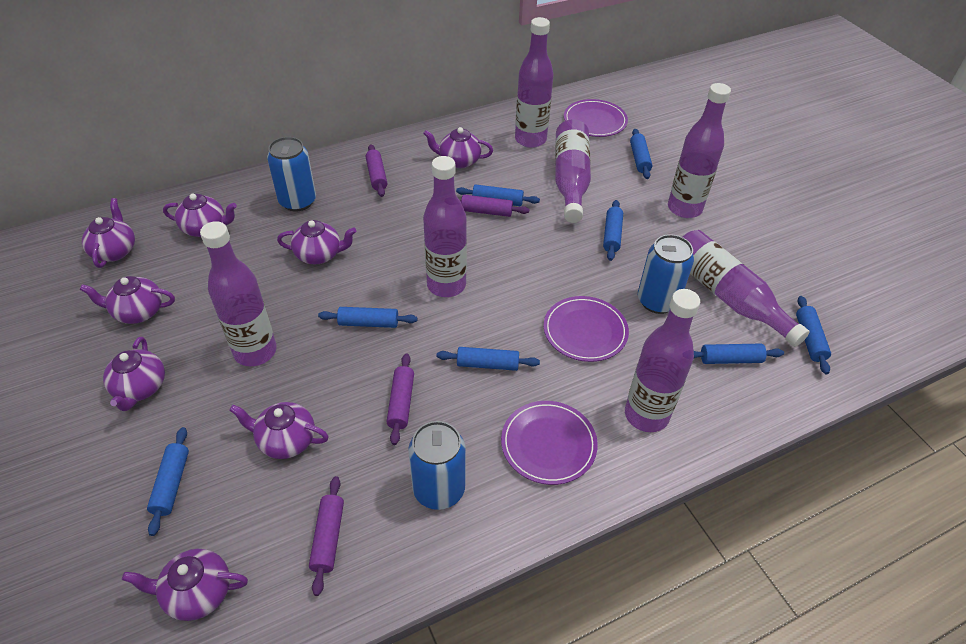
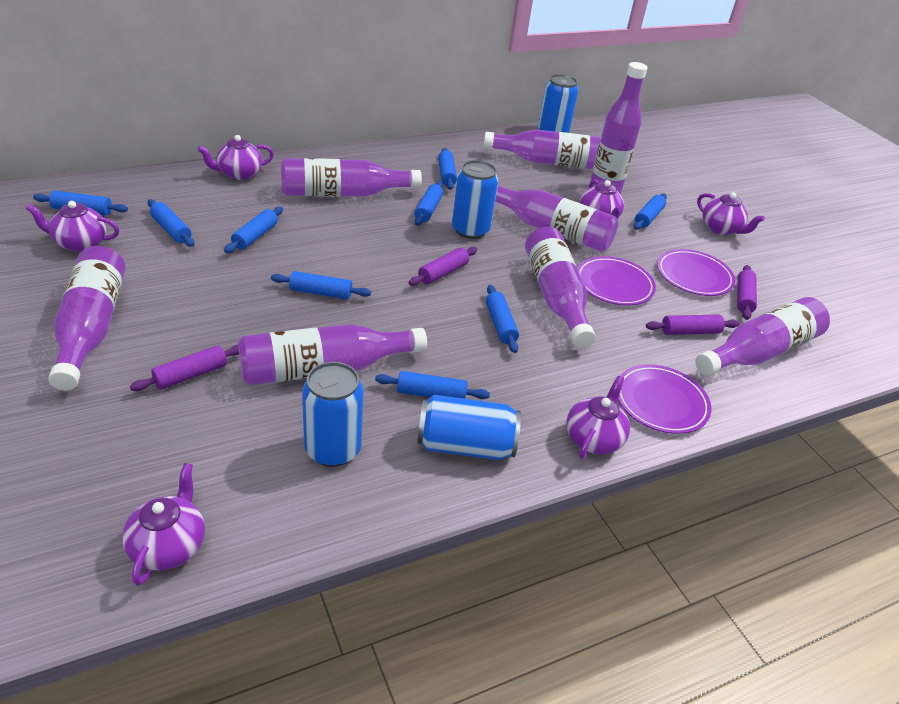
blue can: [267,137,316,212] [408,421,466,510] [638,234,694,314] = 3 -> [302,362,364,467] [417,395,521,460] [452,160,499,239] [538,74,579,133] = 4
blue rolling pin: [147,427,189,536] [318,307,417,328] [437,347,540,371] [456,185,540,206] [603,200,623,261] [630,129,652,179] [694,343,784,364] [796,296,831,374] = 8 -> [33,191,128,215] [148,199,194,247] [224,207,283,253] [271,271,371,299] [375,371,490,399] [414,182,443,226] [438,148,457,190] [486,285,519,353] [634,193,667,230] = 9
purple bottle: [200,221,277,366] [423,156,467,297] [515,17,554,148] [555,119,591,223] [625,289,700,432] [668,83,731,218] [683,230,810,347] = 7 -> [48,246,126,391] [238,324,427,385] [281,158,422,197] [483,129,601,169] [495,186,618,252] [525,227,596,348] [590,62,647,194] [695,297,830,376] = 8
purple teapot: [80,276,175,324] [82,198,135,268] [103,337,165,411] [122,549,248,621] [163,194,237,237] [229,402,329,459] [277,220,356,264] [423,127,493,168] = 8 -> [26,201,119,252] [122,463,205,586] [197,135,274,180] [566,376,630,459] [580,180,624,219] [697,192,765,235] = 6

